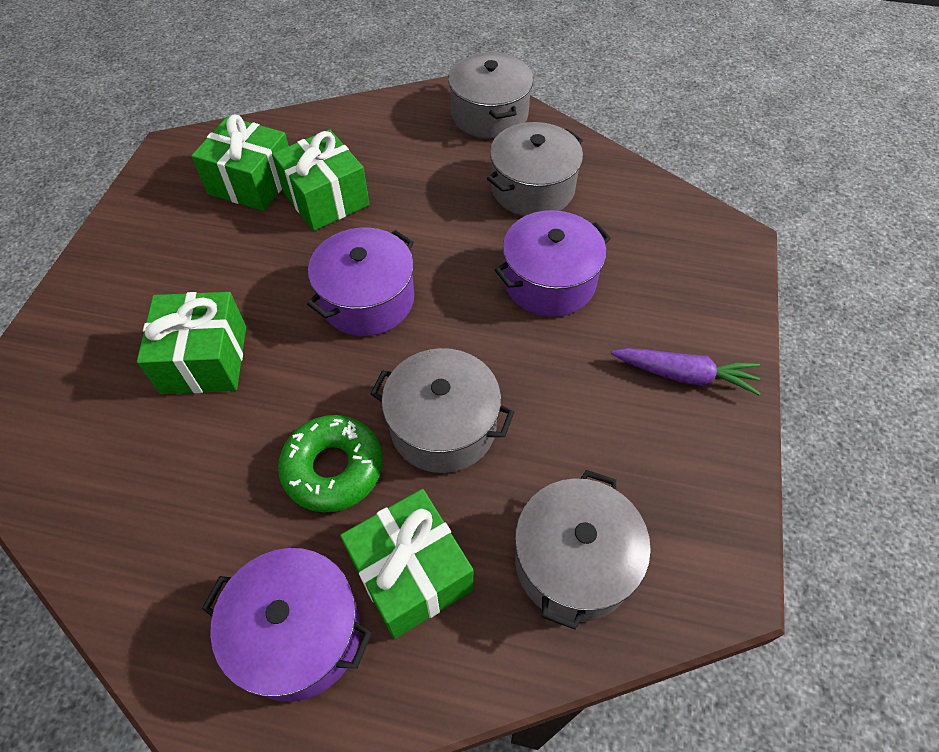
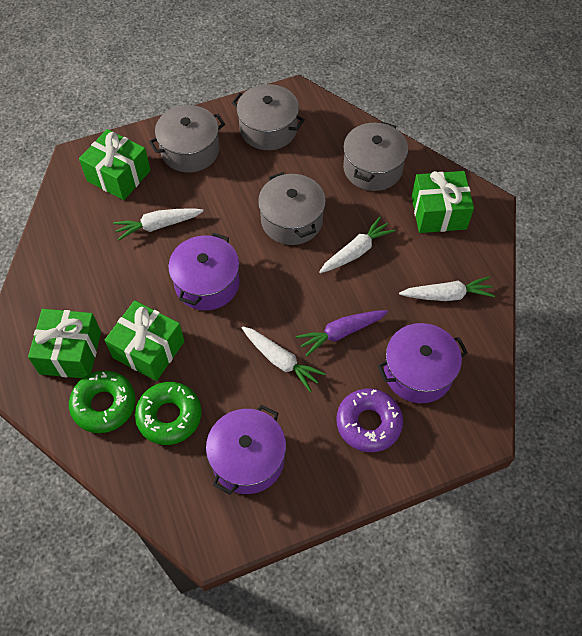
green donut: [278,415,382,513] = 1 -> [69,371,136,433] [135,382,202,445] = 2
purple donut: none = 0 -> [336,389,403,452] = 1
white carrot: none = 0 -> [113,208,203,241] [242,326,326,392] [319,217,395,273] [399,276,495,301] = 4

